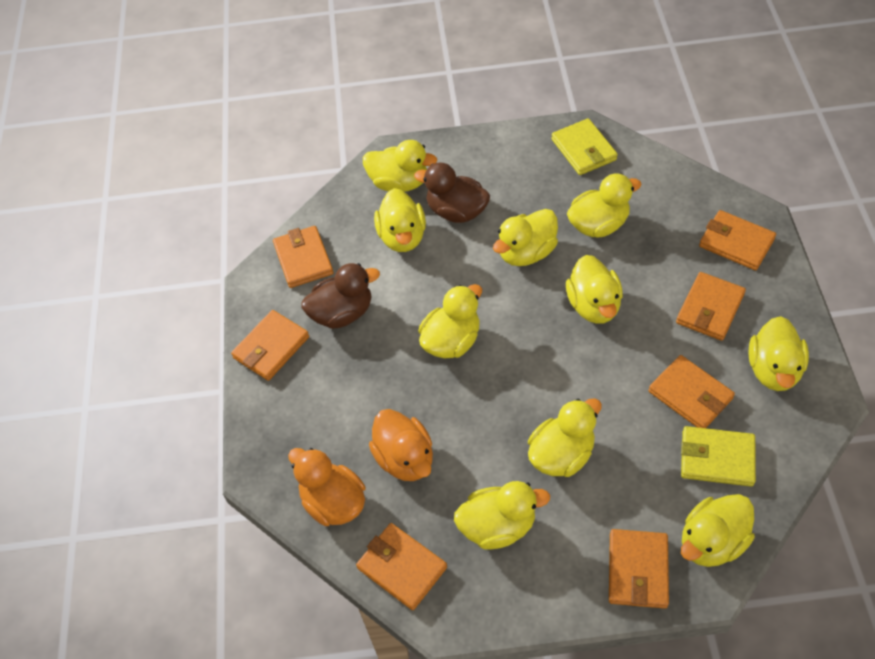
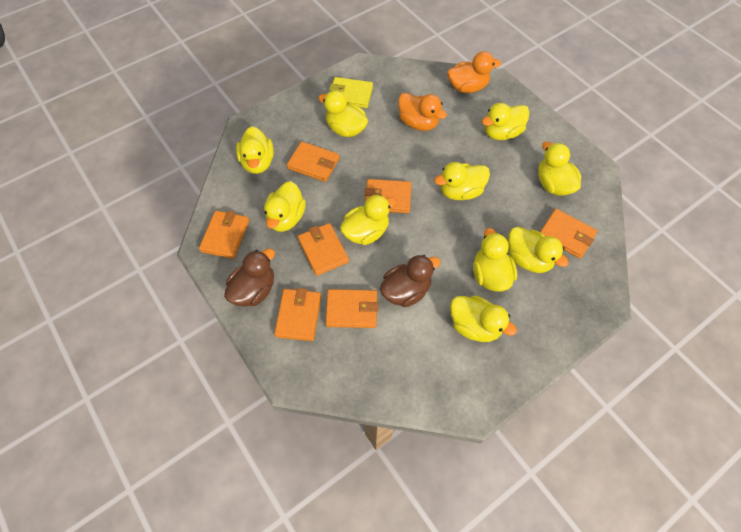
yellow wallet: [551,118,618,175] [681,426,756,486] = 2 -> [329,77,373,108] = 1

